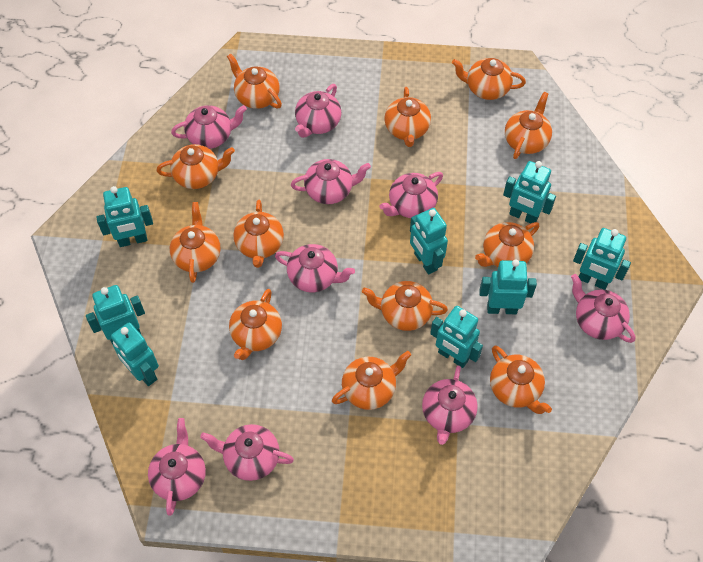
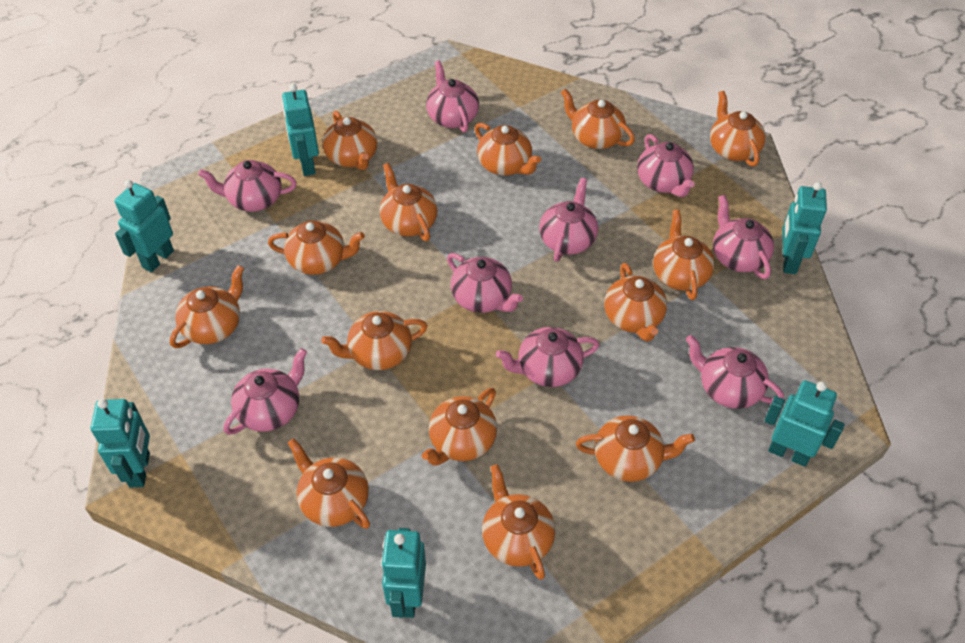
orange teapot: [157,144,235,189] [170,202,221,283] [227,54,282,109] [229,289,282,360] [233,200,284,268] [332,351,411,410] [362,281,448,331] [384,87,431,147] [452,58,526,100] [475,222,539,267] [490,346,552,414] [505,92,552,159] = 12 -> [170,265,244,348] [268,220,365,275] [288,438,370,529] [321,311,427,370] [323,111,377,170] [380,163,438,241] [422,388,497,466] [475,123,541,176] [482,464,555,580] [561,89,635,149] [576,415,695,482] [604,263,667,342] [653,209,715,300] [710,91,766,167] = 14
turquoise robot: [86,285,145,345] [96,186,153,247] [111,322,159,386] [410,208,448,274] [430,306,483,368] [479,259,537,314] [503,161,556,224] [573,228,631,290] = 8 -> [91,399,150,488] [114,180,174,272] [282,84,319,176] [381,528,426,618] [764,380,845,467] [782,182,827,274] = 6

